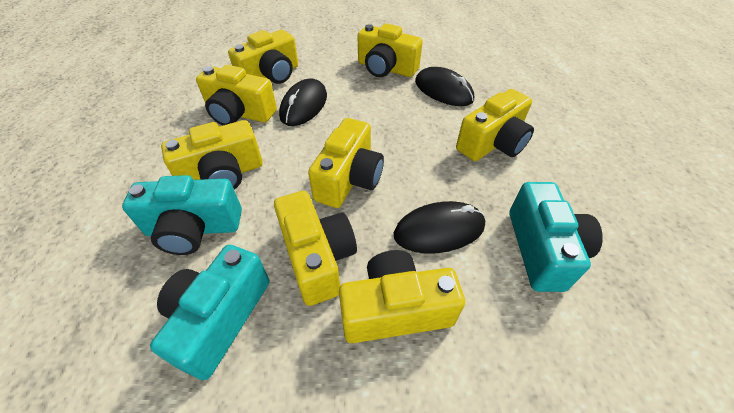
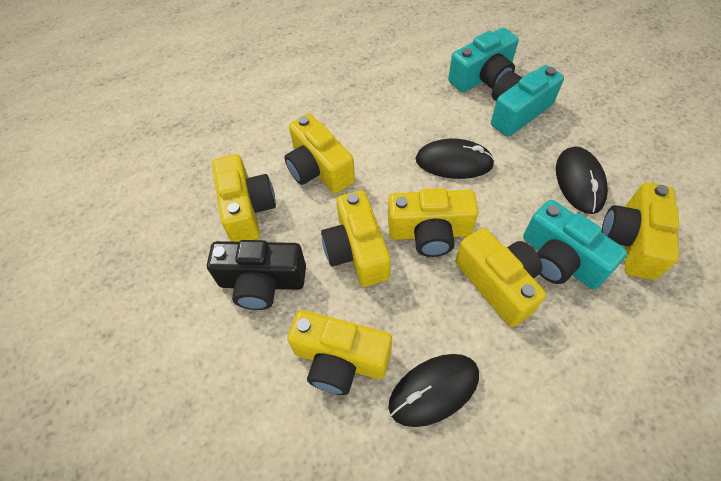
black camera: none = 0 -> [207,240,306,310] = 1
yellow camera: [161,120,263,189] [196,65,277,125] [228,30,298,84] [274,191,357,306] [308,118,384,208] [339,250,465,343] [358,23,423,77] [456,89,534,161] = 8 -> [212,154,276,242] [284,113,355,194] [287,310,392,395] [321,190,390,287] [388,188,478,257] [455,228,546,327] [602,183,680,280] = 7

